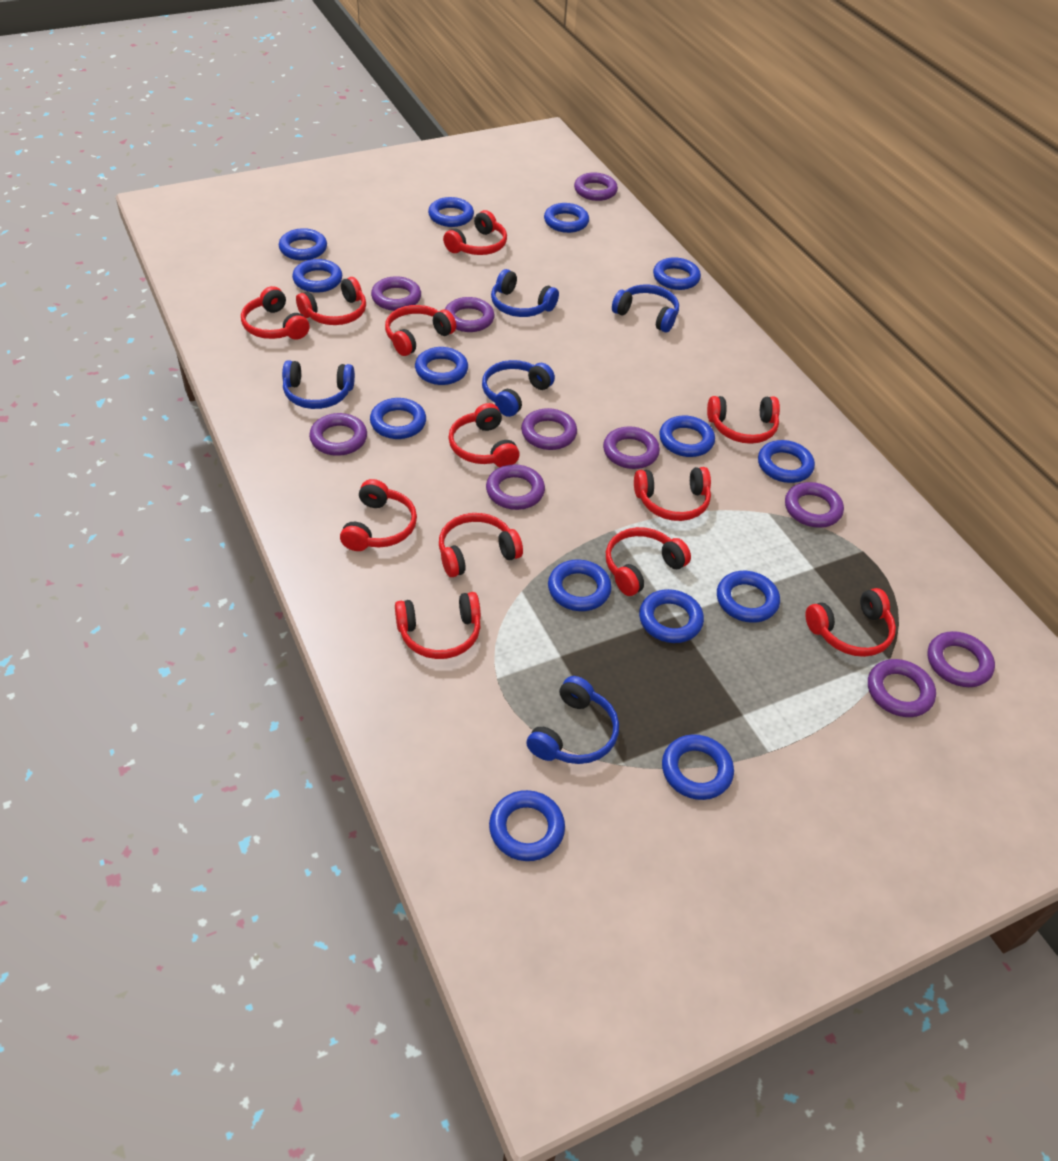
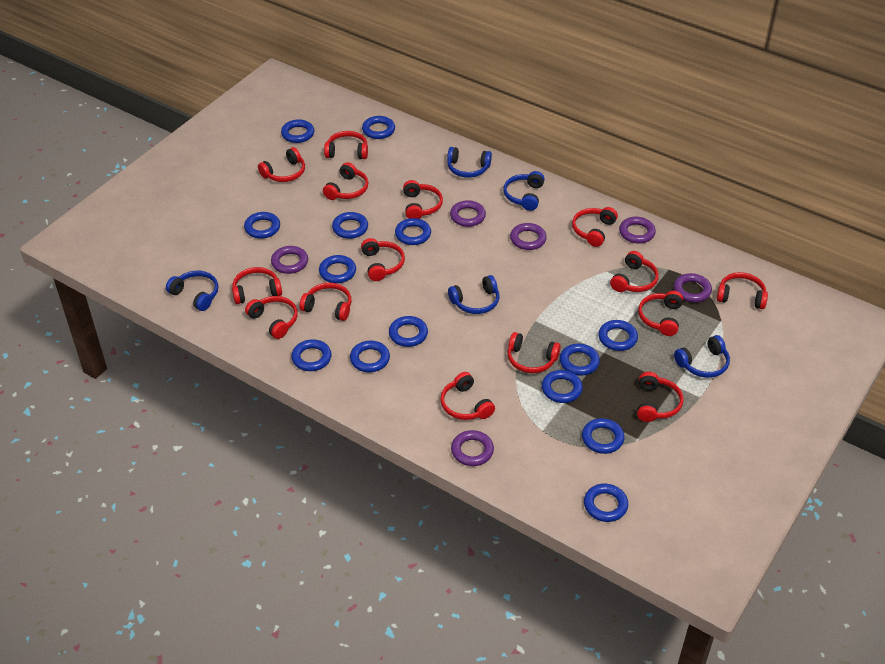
purple ring: [309,413,367,456] [371,276,421,311] [445,297,495,332] [486,464,545,510] [521,408,577,450] [574,172,618,201] [603,426,660,469] [785,482,844,528] [868,659,936,717] [928,631,995,687] = 10 -> [271,246,308,274] [450,200,486,227] [451,430,494,466] [510,223,547,250] [619,217,656,243] [674,273,712,302] = 6
red headphones: [241,286,309,340] [296,277,366,325] [340,479,417,551] [385,305,456,356] [395,592,481,659] [439,513,523,577] [443,210,507,255] [448,403,520,467] [606,527,691,596] [634,467,711,521] [707,396,780,444] [805,588,896,657] = 12 -> [232,267,282,304] [245,296,298,339] [258,147,305,182] [300,283,351,321] [323,162,369,200] [324,131,368,159] [361,238,405,281] [403,180,443,219] [441,372,495,420] [508,332,561,373] [572,207,618,247] [610,251,659,292] [637,372,684,422] [638,291,683,336] [717,272,768,309] = 15

